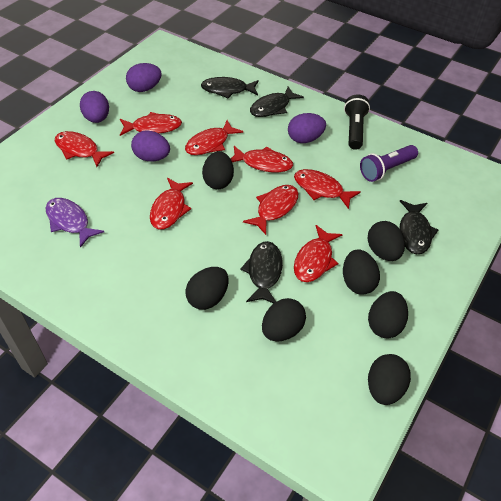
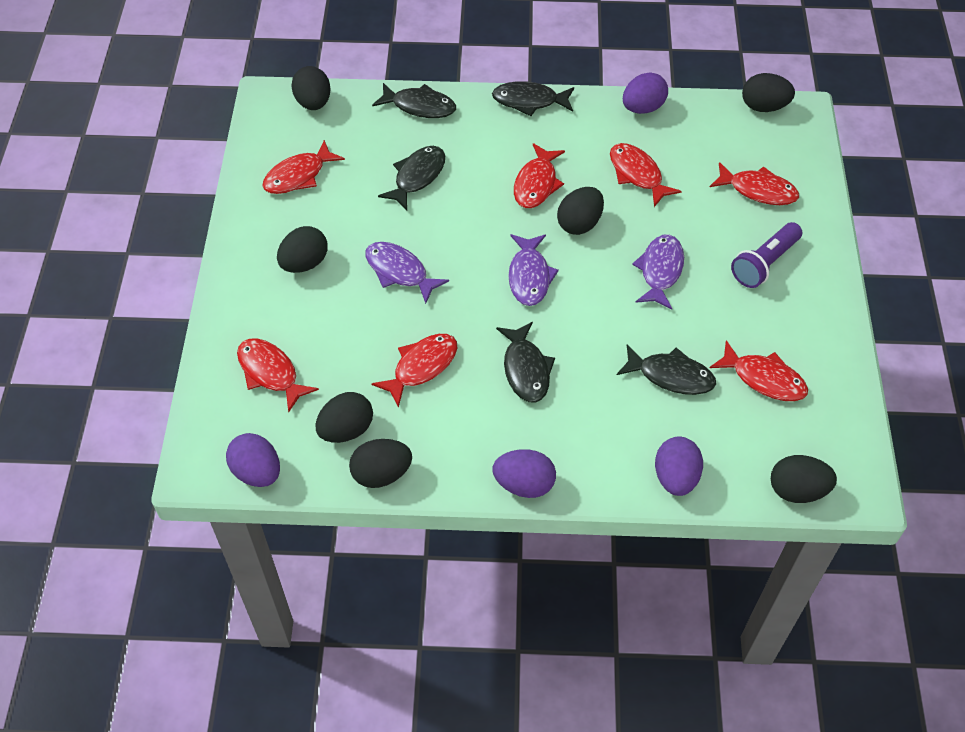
black fish: [201,77,259,99] [240,241,283,303] [250,87,304,117] [399,200,438,255] = 4 -> [372,83,456,118] [378,146,445,210] [492,81,574,116] [496,322,555,403] [617,344,716,395] = 5
black flashlight: [344,94,370,150] = 1 -> none = 0
purple fish: [46,198,104,248] = 1 -> [365,242,449,304] [508,234,559,306] [632,235,684,310] = 3
red fish: [55,131,114,167] [120,112,182,136] [150,178,193,229] [185,120,243,155] [231,146,293,172] [243,185,298,235] [294,169,361,209] [294,225,343,282] = 8 -> [237,338,319,412] [262,140,345,194] [372,334,457,408] [514,143,565,208] [610,143,682,207] [710,162,799,205] [710,340,808,401] = 7

